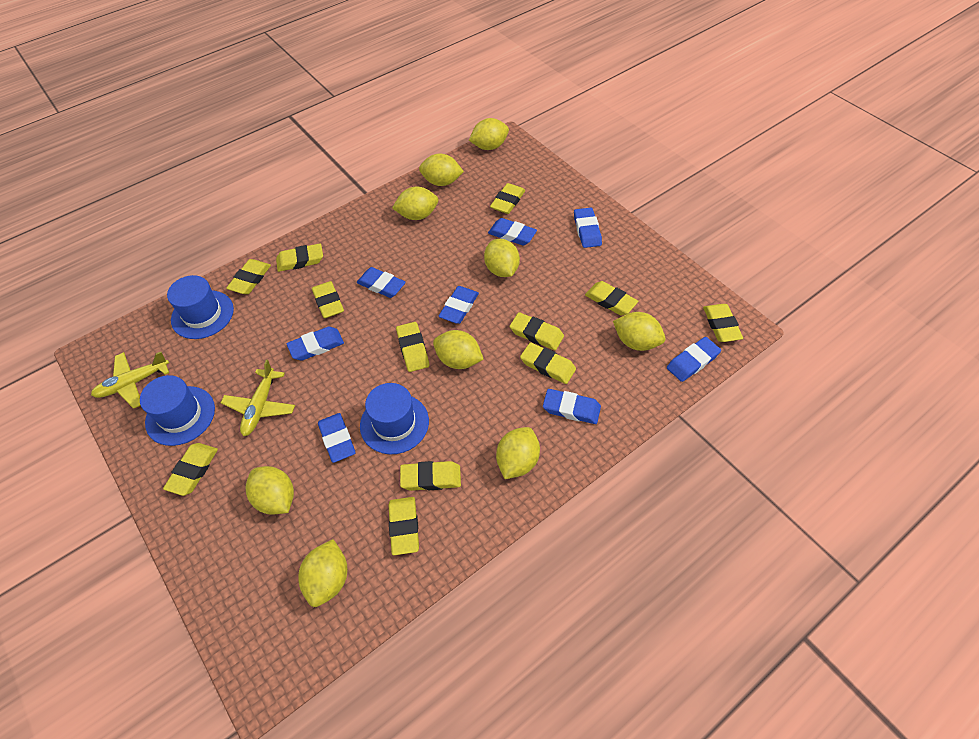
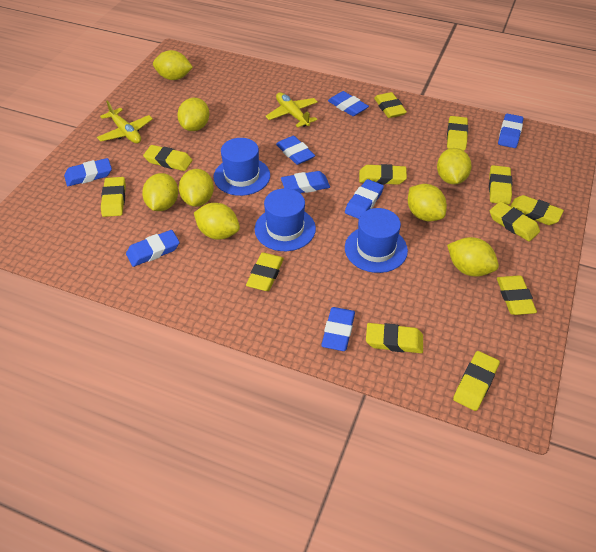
yellow lemon: [245,466,294,515] [298,539,347,607] [392,187,438,220] [419,153,464,186] [433,330,484,369] [469,118,509,150] [484,239,520,277] [496,427,540,479] [613,312,666,351] = 9 -> [142,173,178,211] [153,50,193,80] [177,98,209,131] [179,169,214,207] [194,203,240,240] [408,184,447,221] [437,148,472,185] [447,237,499,276] = 8

